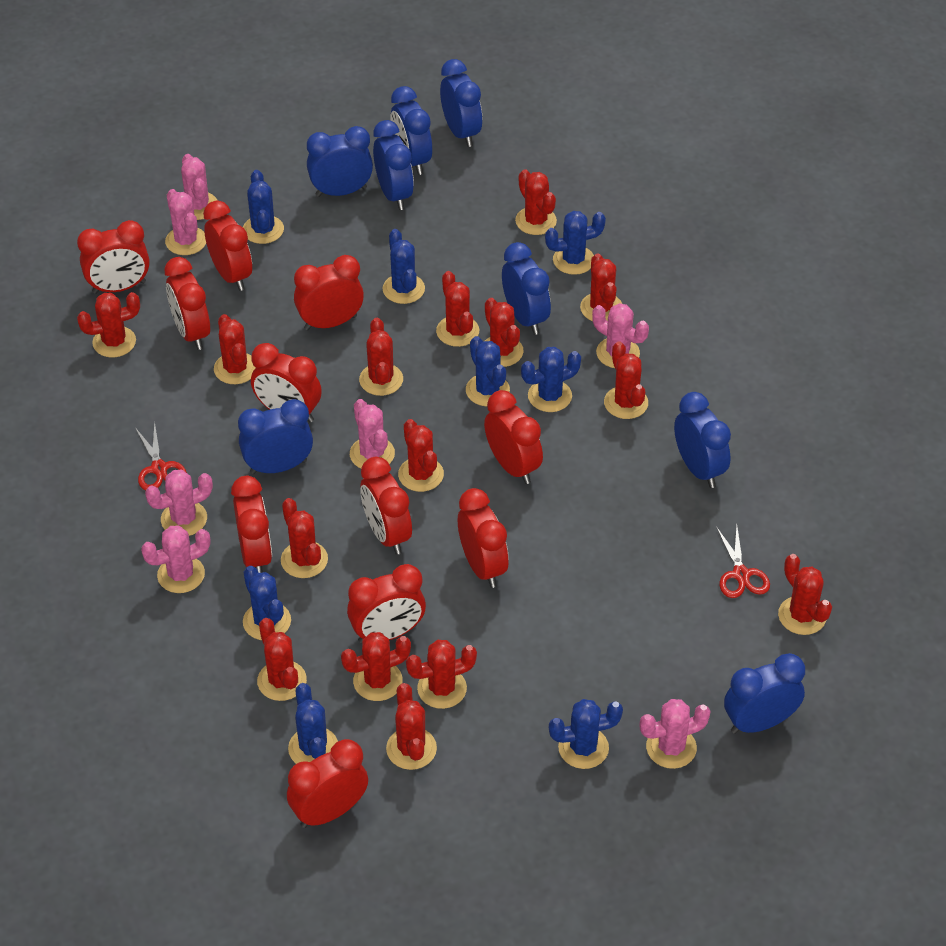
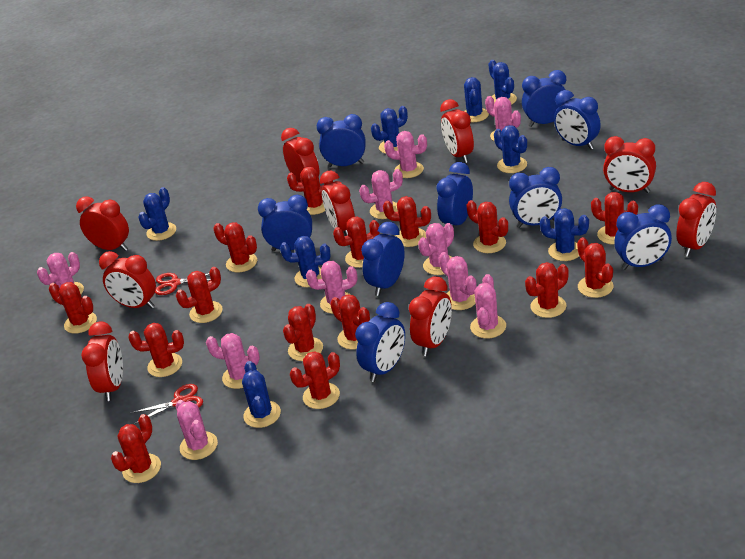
blue clock: [238,399,313,474] [307,126,373,197] [373,120,414,210] [390,86,432,175] [440,59,482,147] [502,242,551,335] [674,392,731,488] [724,653,805,734] = 8 -> [258,195,312,251] [317,114,366,167] [355,302,405,382] [361,222,405,296] [436,162,473,227] [509,167,562,228] [522,70,566,127] [554,90,601,150] [614,204,672,270] = 9
pink cactus: [141,525,210,593] [145,470,213,536] [165,189,206,255] [181,154,217,220] [350,399,395,468] [592,303,649,368] [640,699,711,769] = 7 -> [37,252,84,294] [176,400,218,460] [206,333,260,389] [306,261,357,314] [359,169,403,219] [384,131,427,178] [418,223,454,275] [439,252,477,310] [470,274,506,339] [485,96,521,142] = 10
red clock: [77,220,150,294] [164,257,210,350] [203,200,252,291] [231,476,272,573] [251,343,322,423] [287,739,368,828] [294,255,364,330] [347,564,426,643] [360,457,412,555] [458,488,509,588] [484,390,543,484] = 11 -> [76,196,129,251] [81,322,123,401] [99,251,156,309] [281,128,319,183] [320,171,355,236] [409,276,452,356] [440,99,474,163] [603,136,656,193] [676,182,716,257] = 9

